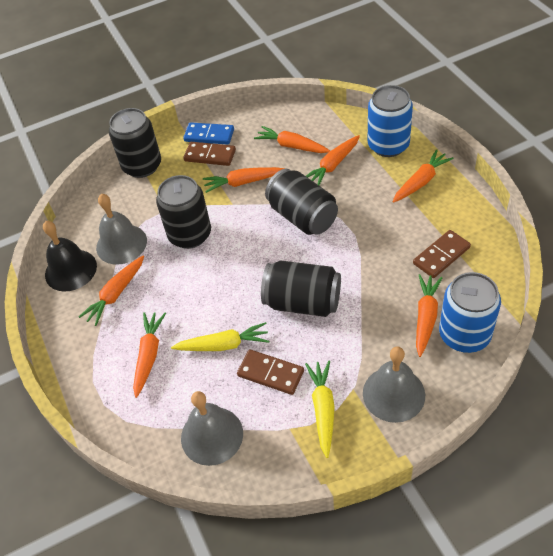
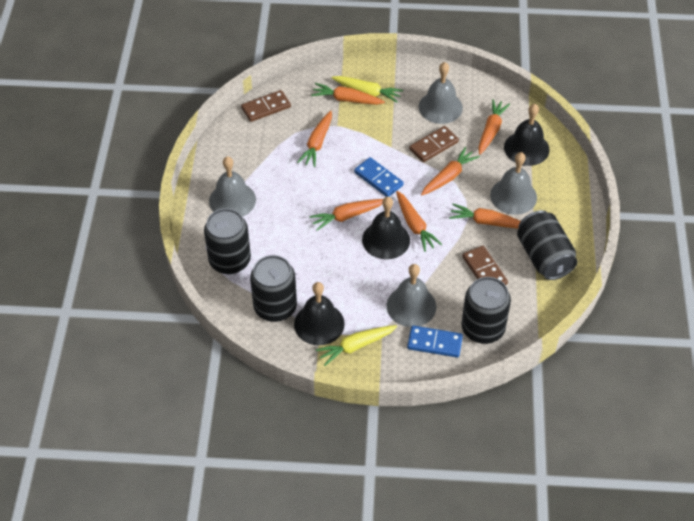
black bell: [43,221,97,291] = 1 -> [294,282,345,346] [362,197,410,259] [504,104,550,166] = 3
blue can: [368,85,413,157] [439,272,501,353] = 2 -> none = 0
blue domino: [183,122,234,145] = 1 -> [354,157,404,197] [407,325,463,357] = 2
grey bell: [96,194,147,264] [181,391,243,466] [363,346,425,423] = 3 -> [209,156,256,217] [387,264,437,327] [419,62,463,124] [490,152,537,215] = 4

